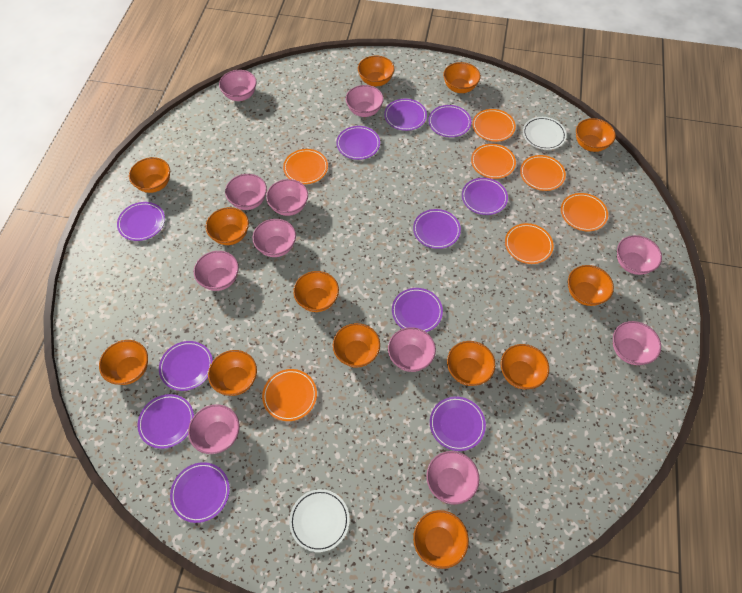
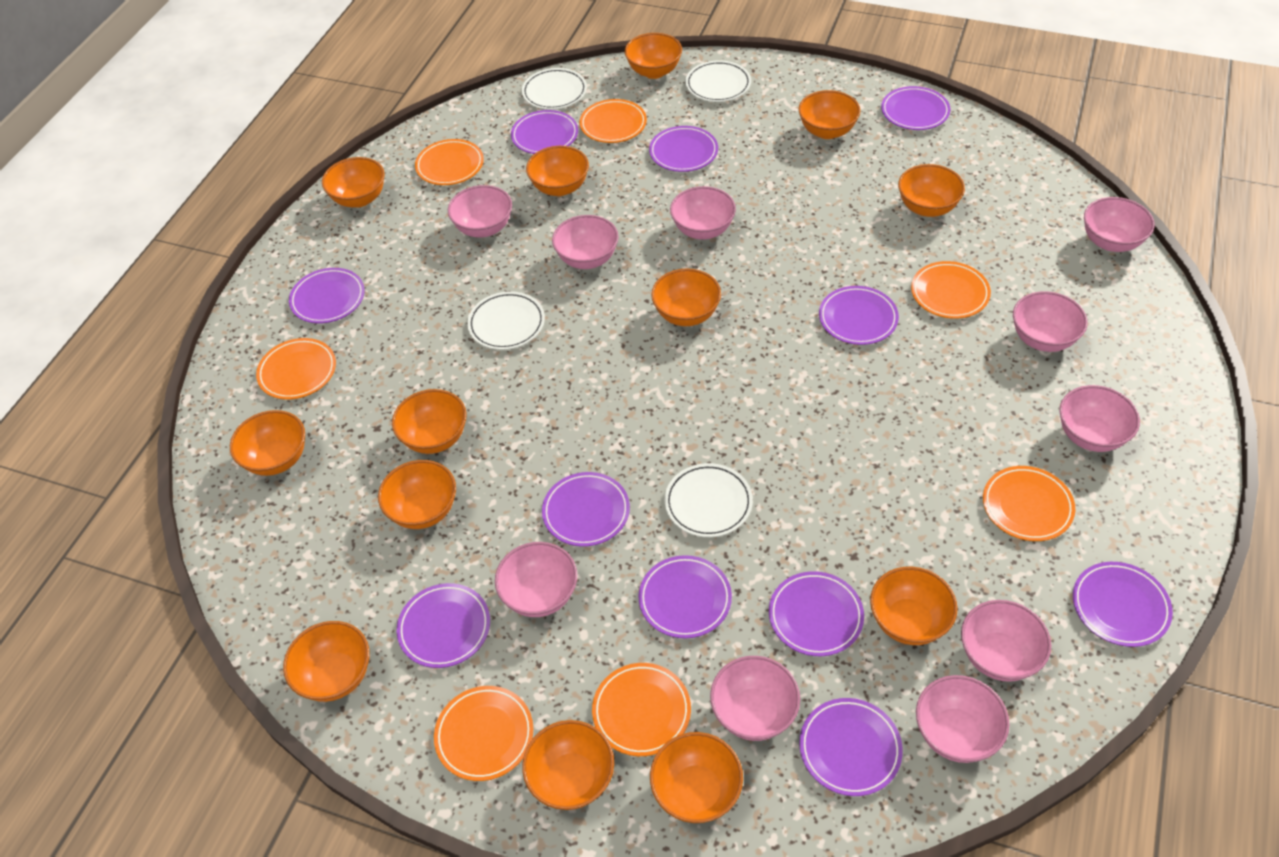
pink bowl: [188,404,239,454] [194,251,239,291] [219,70,257,101] [225,174,267,210] [253,219,296,257] [266,179,308,216] [346,85,384,117] [388,327,436,372] [426,451,479,505] [613,321,661,365] [617,235,662,275] = 11 -> [448,185,512,238] [495,542,577,617] [552,215,619,269] [670,186,736,240] [710,656,800,741] [916,675,1009,763] [961,600,1051,682] [1013,291,1088,352] [1060,385,1140,452] [1084,197,1155,252] = 10
white plate: [289,489,350,552] [523,117,567,150] = 2 -> [467,291,545,350] [522,68,587,110] [665,463,753,537] [685,60,751,102] = 4

